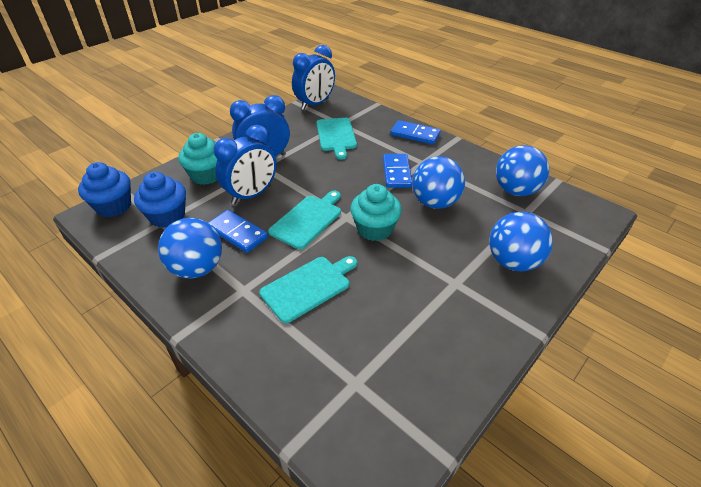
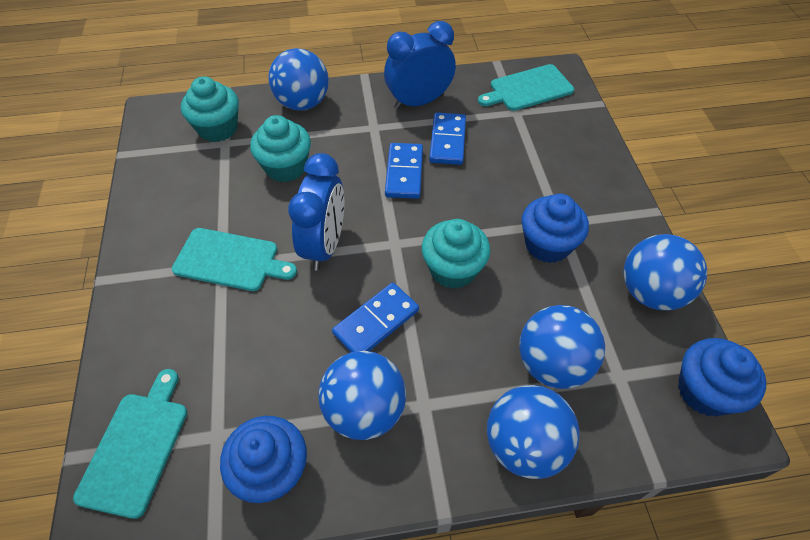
blue ball: [158,218,222,279] [412,156,465,209] [489,212,553,271] [496,145,549,196] = 4 -> [268,48,329,110] [318,351,406,440] [487,385,580,479] [519,305,605,389] [624,234,707,310] = 5
blue clock: [214,125,277,205] [230,95,290,157] [292,45,335,110] = 3 -> [288,153,344,271] [384,21,456,110] = 2
blue cupcake: [78,162,131,217] [134,172,186,228] = 2 -> [220,416,307,503] [522,194,589,263] [678,338,766,416] = 3
turquoise cupcake: [178,133,217,185] [350,184,402,241] = 2 -> [181,76,239,142] [250,115,311,182] [422,219,490,289] = 3

